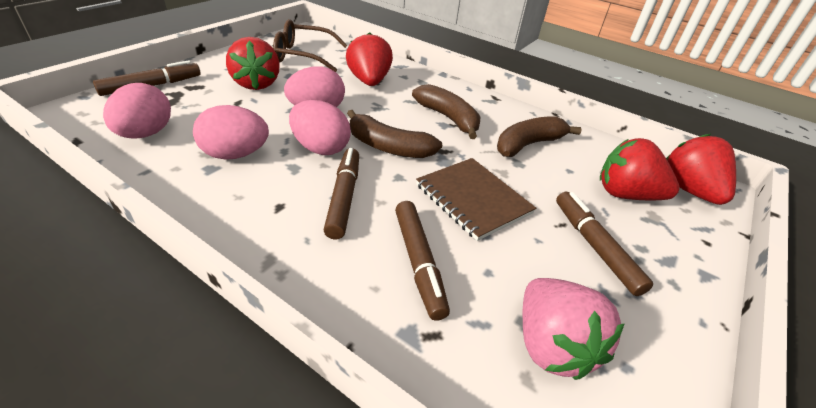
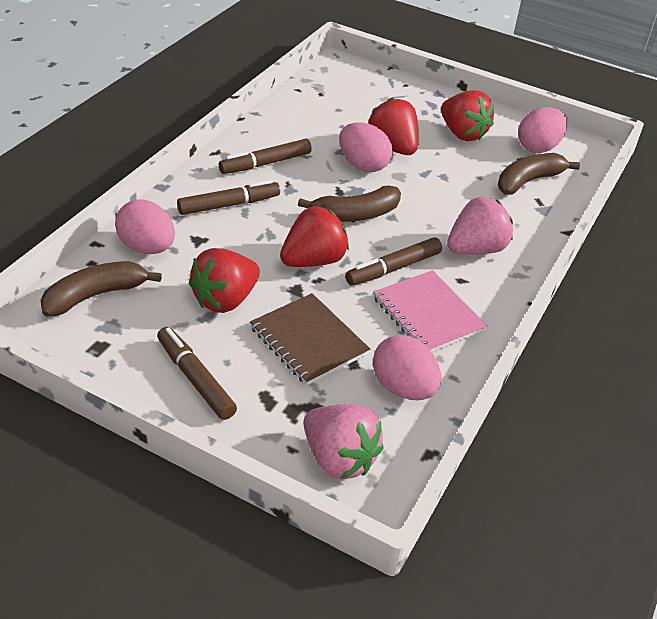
brown glasses: [273,19,347,72] = 1 -> none = 0
pink notebook: none = 0 -> [373,270,487,352] = 1
pink strawberry: [523,278,625,380] = 1 -> [303,404,384,480] [447,197,513,255] = 2

